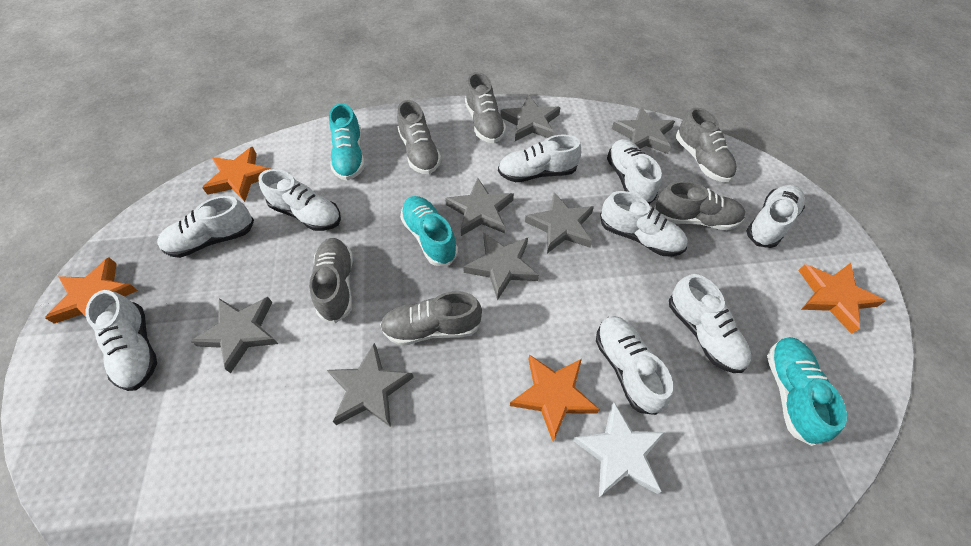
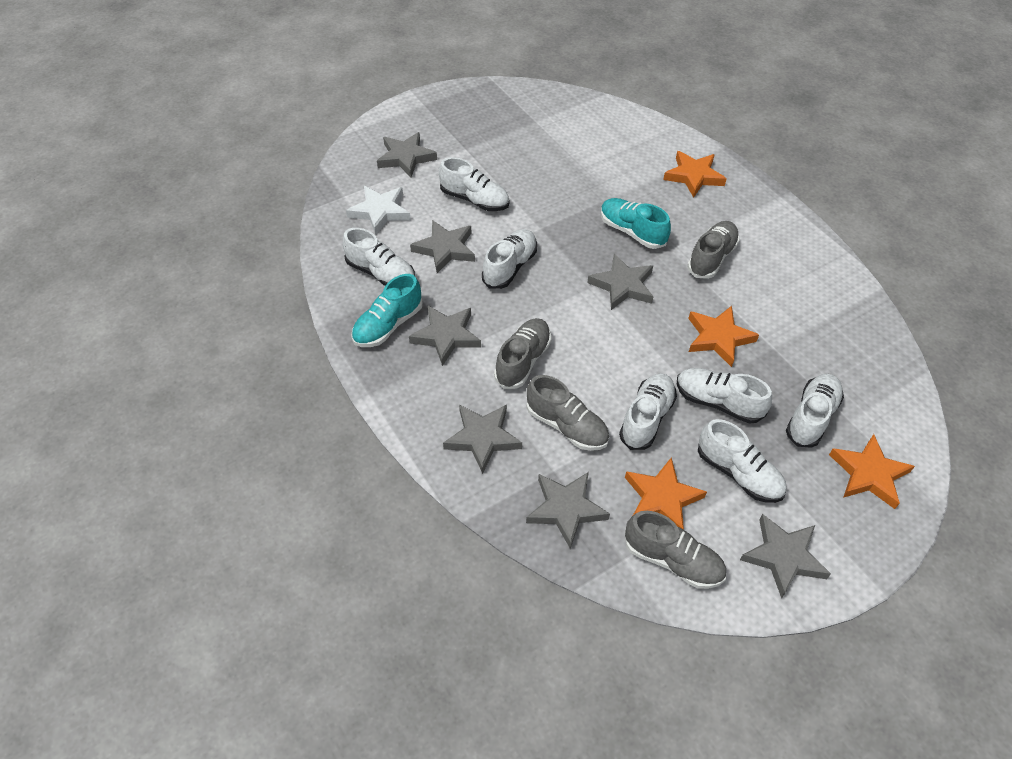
grey shoe: [309,238,353,323] [380,291,482,345] [397,100,441,174] [465,72,506,143] [655,181,745,230] [676,107,737,182] = 6 -> [494,318,551,389] [526,375,609,451] [625,511,726,589] [687,221,740,279] = 4
turquoise shoe: [329,103,365,180] [400,196,458,266] [767,337,847,446] = 3 -> [351,274,423,347] [601,198,671,249] = 2
white shoe: [86,290,157,391] [157,196,254,258] [258,169,341,231] [498,134,581,182] [596,316,673,415] [600,191,688,257] [607,139,662,204] [669,274,751,373] [747,185,805,248] = 9 -> [343,228,415,286] [439,157,509,211] [482,229,537,289] [619,373,677,450] [677,368,772,424] [698,419,787,503] [786,374,844,448] = 7

